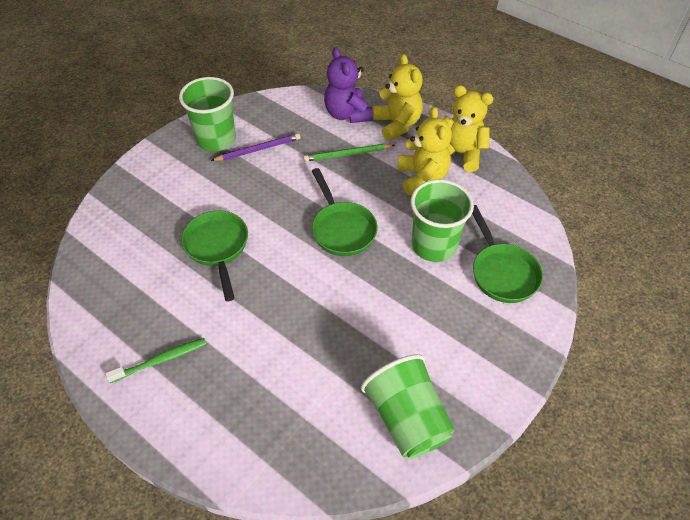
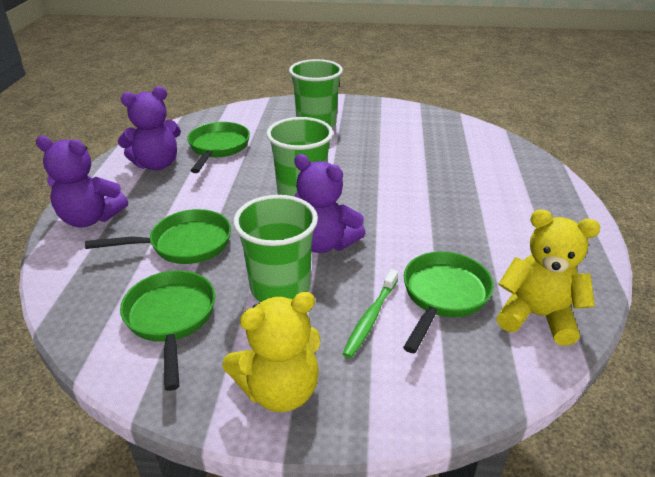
green pan: [181,211,248,301] [312,168,377,256] [472,205,543,303] = 3 -> [85,209,231,264] [120,270,215,391] [187,122,250,173] [403,251,494,353] = 4
green pencil: [303,144,395,162] = 1 -> none = 0
purple pencil: [211,133,300,161] = 1 -> none = 0
purple teddy bear: [324,47,373,123] = 1 -> [36,136,128,227] [118,86,181,170] [294,154,365,253] = 3
yellow teddy bear: [373,54,423,141] [397,106,452,195] [443,85,494,172] = 3 -> [222,291,320,412] [497,209,600,346] = 2

